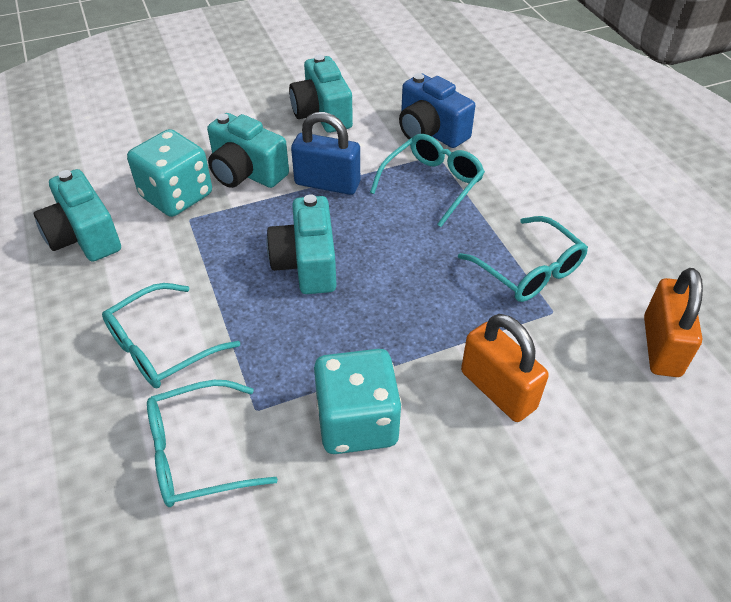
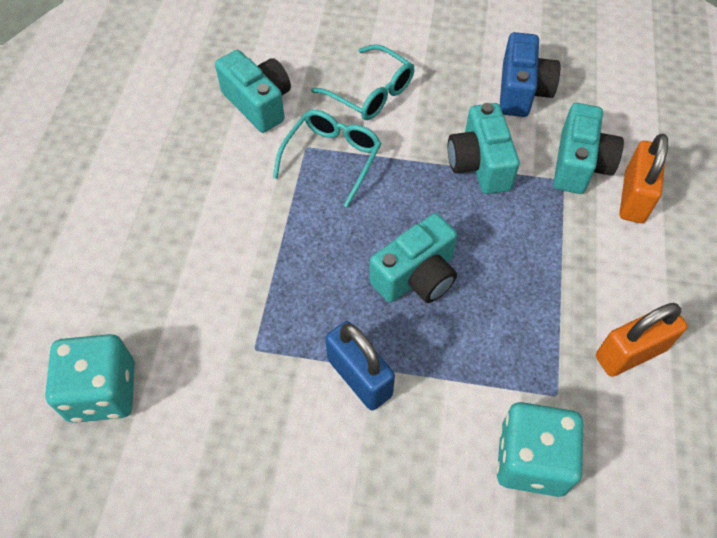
turquoise glasses: [102,283,240,388] [147,380,278,507] [370,134,485,227] [458,216,588,302] = 4 -> [273,110,382,208] [311,44,414,120] = 2

